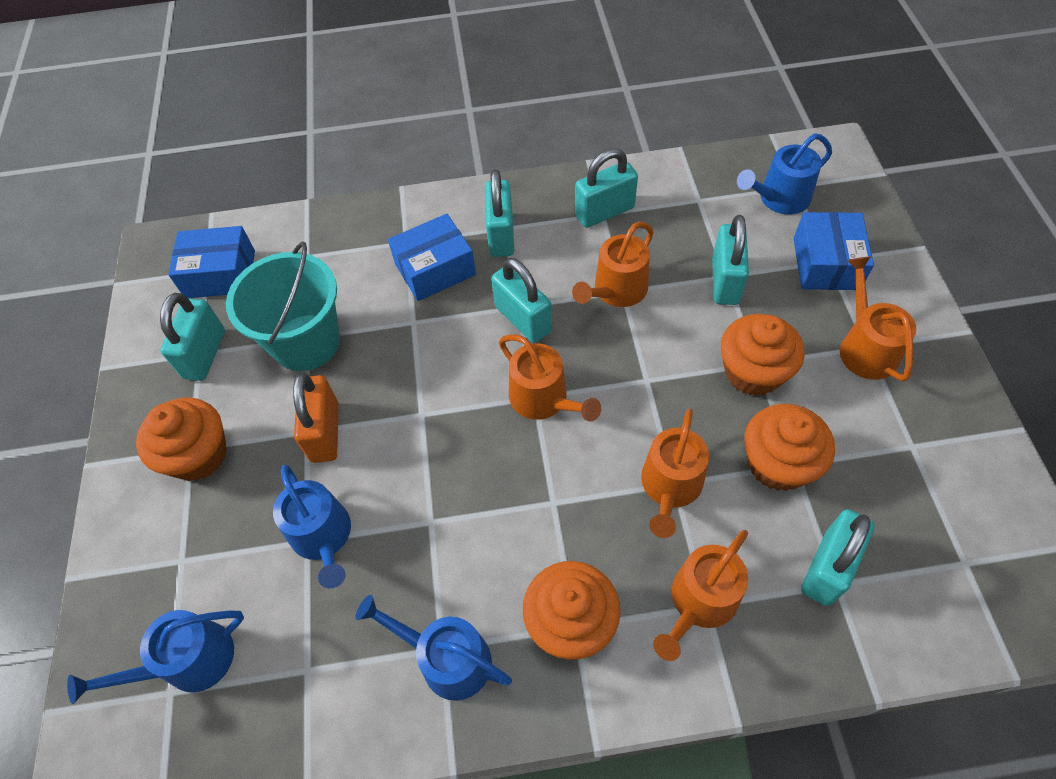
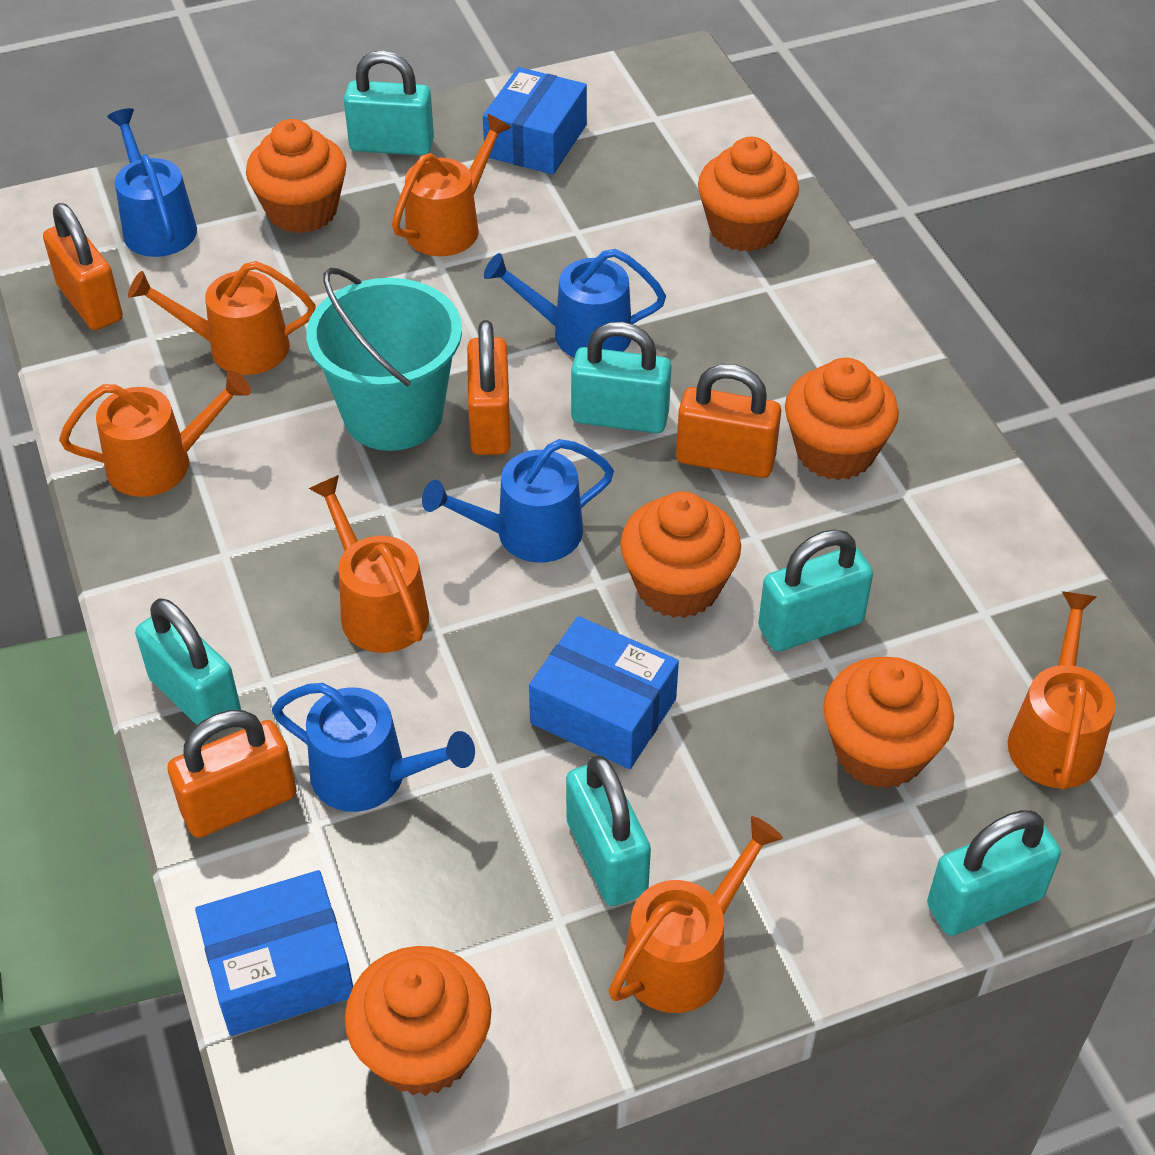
orange cupcake: [136,398,227,481] [523,561,621,660] [721,314,805,396] [744,404,835,491] = 4 -> [246,119,346,233] [345,946,492,1096] [620,491,741,618] [698,137,799,252] [785,358,899,480] [823,657,954,789] = 6
orange padlock: [293,373,339,463] = 1 -> [43,203,123,330] [167,710,297,838] [467,320,511,455] [676,364,781,478] = 4
orange watering can: [499,335,601,421] [572,222,654,307] [641,408,709,538] [653,530,748,661] [840,257,916,381] = 5 -> [59,370,251,497] [128,261,316,375] [309,475,429,653] [392,114,512,256] [609,816,783,1013] [1008,591,1115,790] = 6

